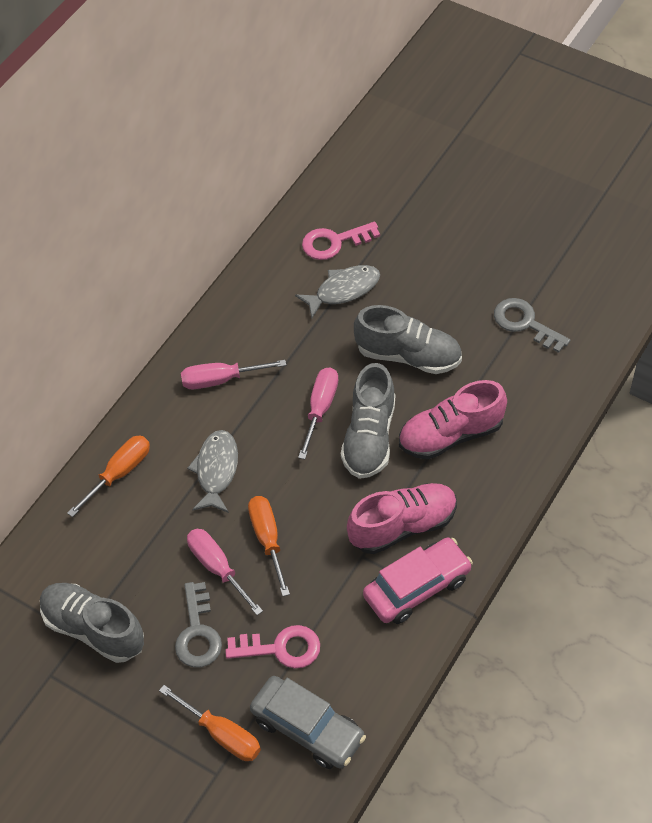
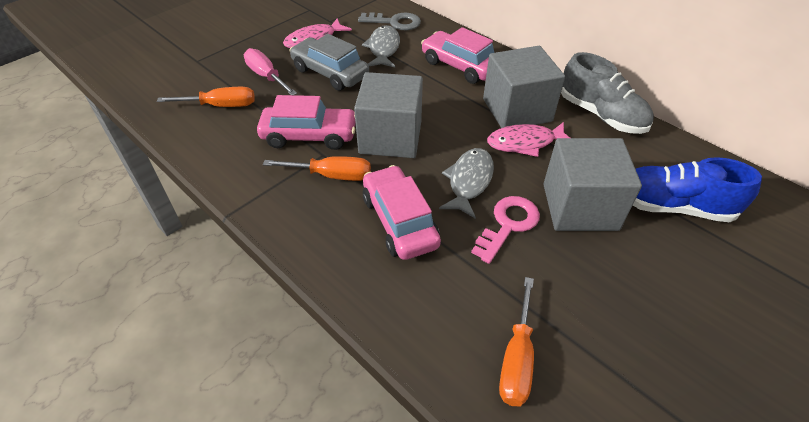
blue shoe: none = 0 -> [633,157,762,222] = 1
grey cube: none = 0 -> [354,72,423,158] [483,46,565,128] [543,138,642,231] = 3
grey key: [175,582,222,667] [494,298,570,353] = 2 -> [358,12,421,30] = 1
grey shoe: [40,583,144,663] [341,363,395,479] [354,305,462,374] = 3 -> [561,52,654,134] = 1
pink car: [363,537,473,624] = 1 -> [257,95,356,150] [363,165,441,260] [421,27,494,84] = 3
pink fish: none = 0 -> [283,18,352,48] [487,122,570,157] = 2
pink key: [225,625,320,669] [302,222,380,260] = 2 -> [471,196,540,264] = 1
pink screwdriver: [181,360,286,389] [187,529,263,615] [298,368,338,459] = 3 -> [244,48,297,95] = 1
pink shoe: [347,483,457,554] [399,380,507,460] = 2 -> none = 0

